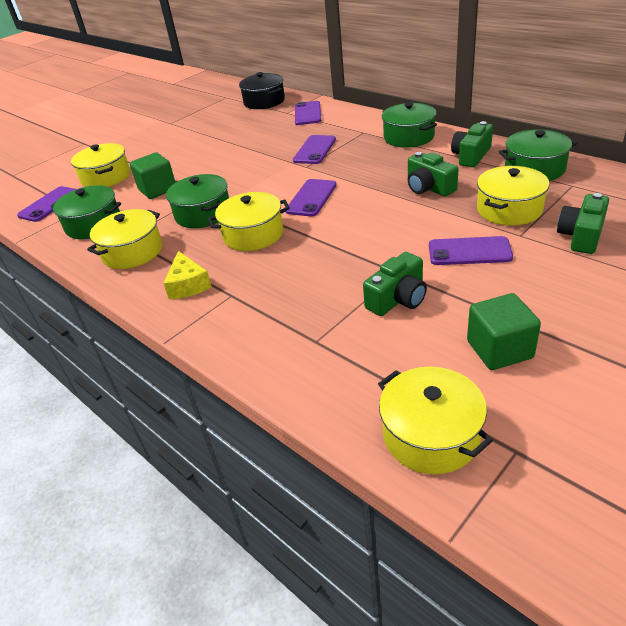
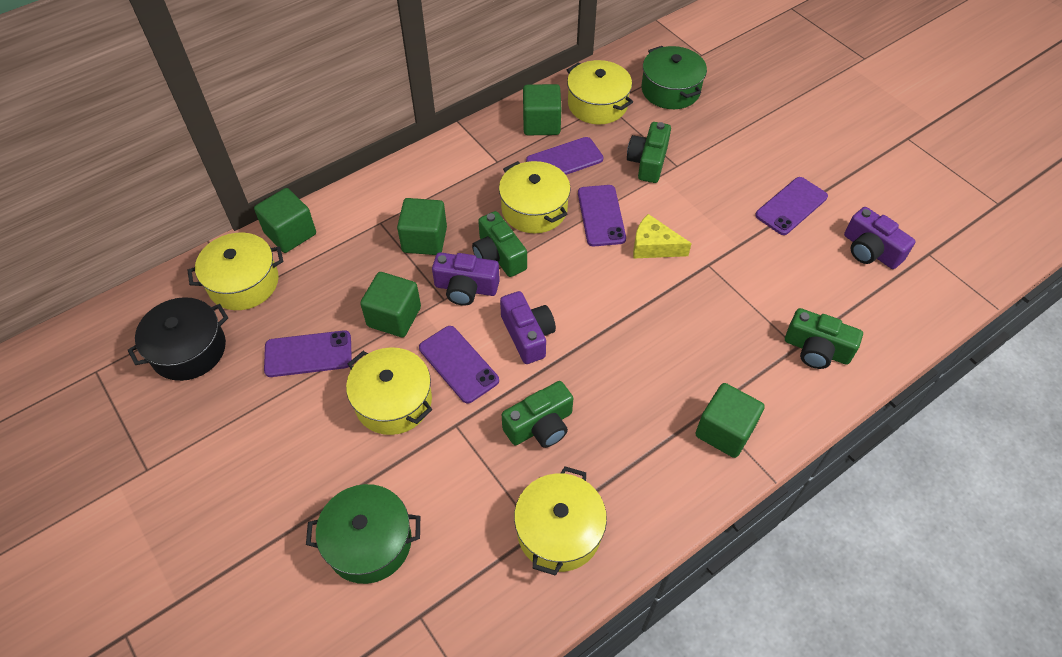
green cube: [130,152,176,199] [467,293,541,370] = 2 -> [254,188,316,253] [360,272,421,337] [397,198,447,255] [523,84,562,135] [695,383,765,458] = 5
green pot: [51,185,121,239] [166,174,229,228] [382,102,437,148] [499,129,577,181] = 4 -> [306,484,420,584] [642,46,707,109] = 2
purple camera: none = 0 -> [432,252,500,306] [500,291,556,364] [844,207,915,269] = 3

